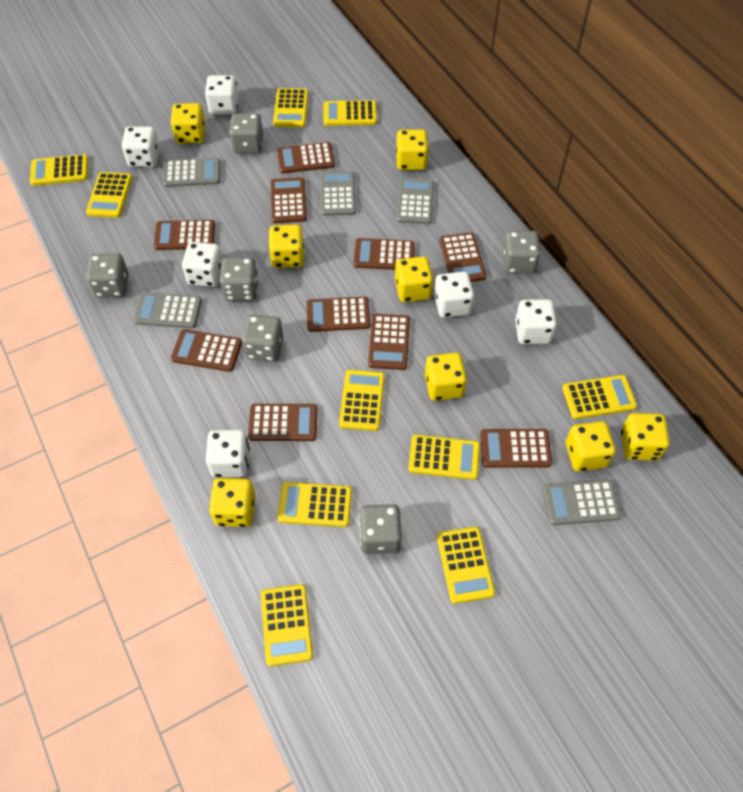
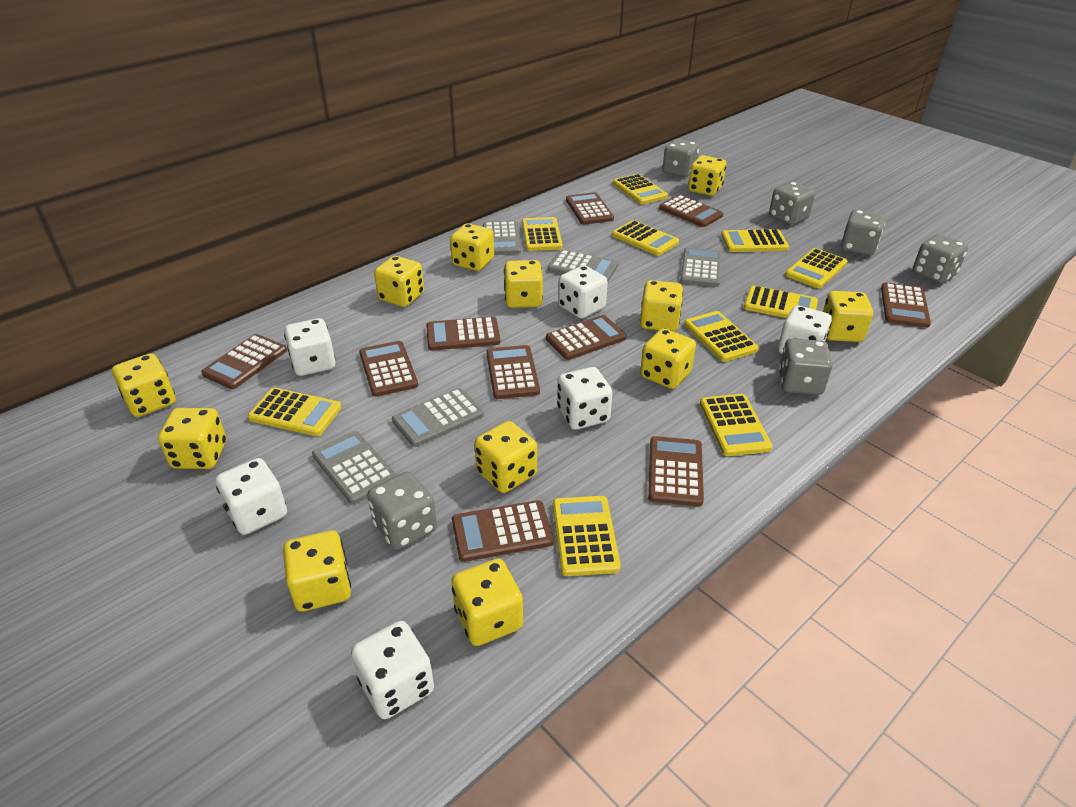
yellow dice: [171,103,206,144] [209,478,256,527] [269,224,304,268] [395,256,433,302] [396,129,429,170] [425,353,467,401] [566,421,616,471] [621,413,670,461] = 8 -> [112,353,176,417] [158,408,226,469] [283,530,351,612] [374,256,424,307] [450,223,494,271] [451,559,523,646] [474,421,537,493] [504,260,543,308] [640,280,683,331] [640,328,696,389] [688,155,727,196] [823,291,873,342] = 12

